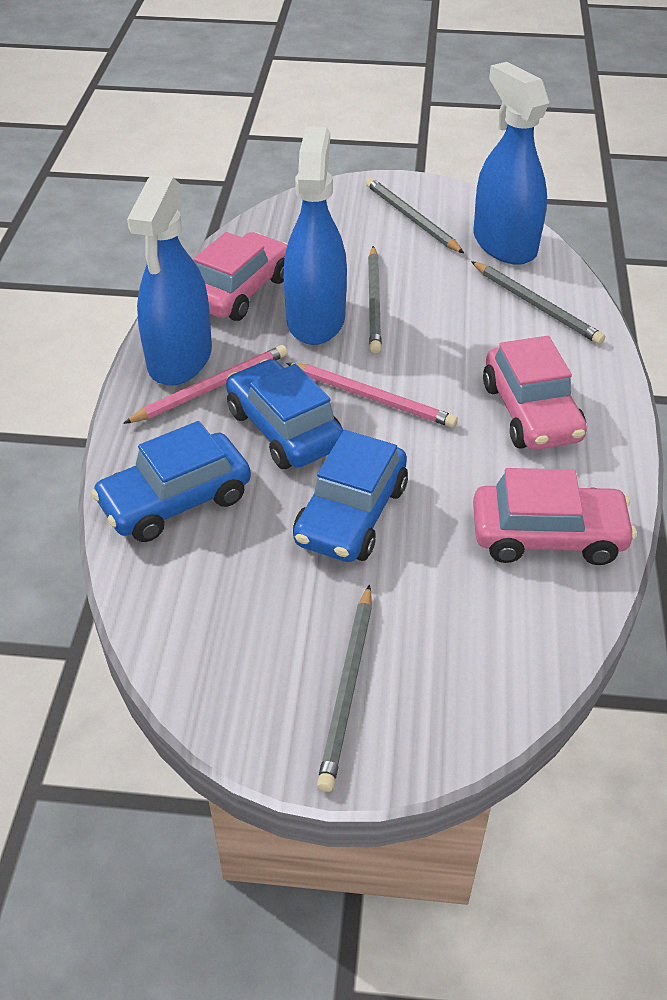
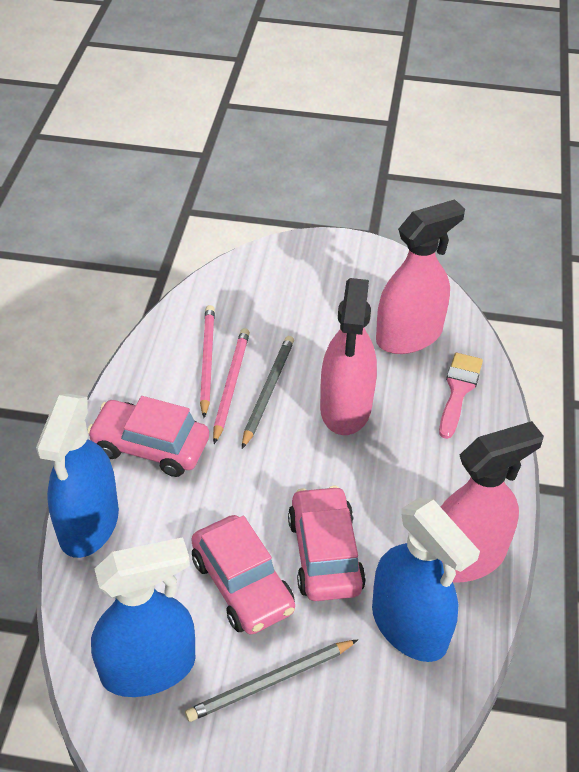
blue car: [91,421,251,542] [226,359,344,469] [293,430,408,562] = 3 -> none = 0
grey pencil: [317,584,372,792] [366,178,464,253] [368,246,382,354] [471,261,605,345] = 4 -> [185,640,358,722] [242,336,294,449] = 2
pink brush: none = 0 -> [439,353,483,439] = 1
pink spray bottle: none = 0 -> [320,278,377,435] [376,199,465,354] [441,421,544,583] = 3

